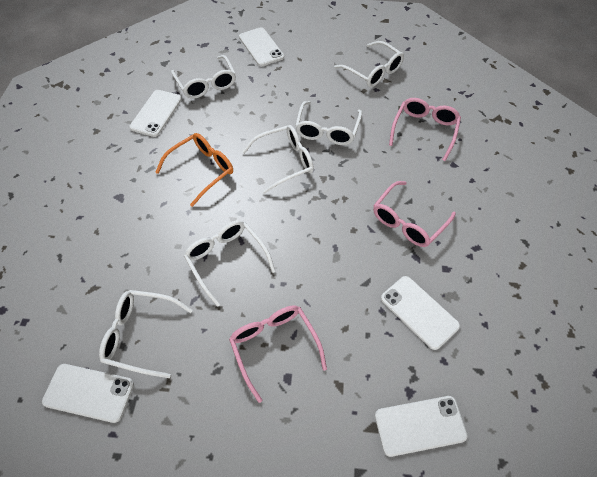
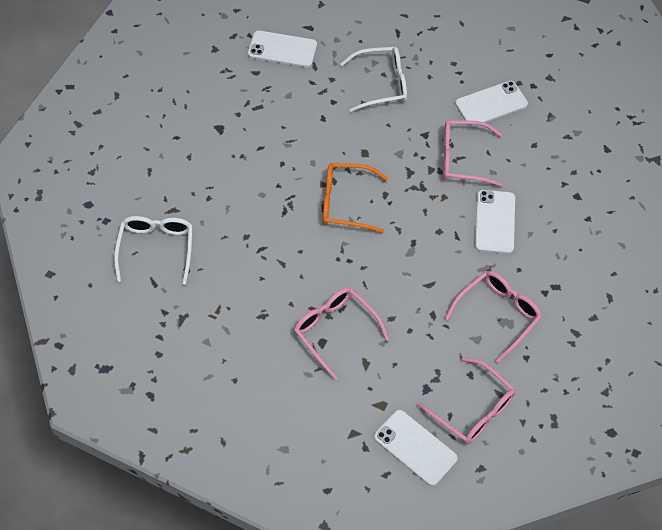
pink glasses: [229,305,327,403] [373,181,456,247] [389,98,461,161] = 3 -> [294,288,389,380] [417,357,516,444] [443,120,503,187] [445,271,542,363] = 4
white glasses: [99,290,192,378] [171,55,236,99] [184,220,276,307] [242,125,314,194] [295,101,362,145] [334,41,404,87] = 6 -> [114,216,193,285] [340,47,407,112] = 2
white phone: [42,364,134,423] [129,90,182,137] [239,27,284,66] [375,396,468,457] [381,276,460,350] = 5 -> [248,30,317,67] [374,410,458,486] [455,81,528,127] [475,190,515,254] = 4

